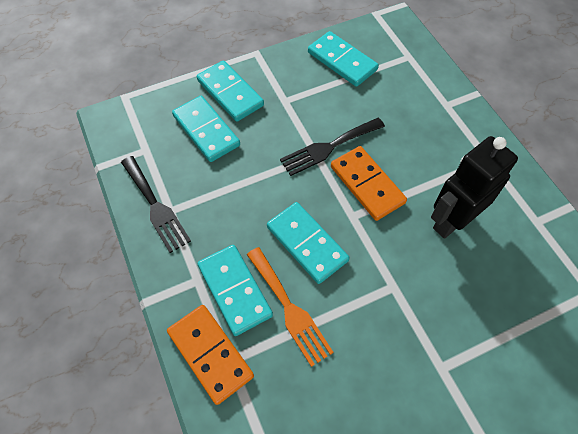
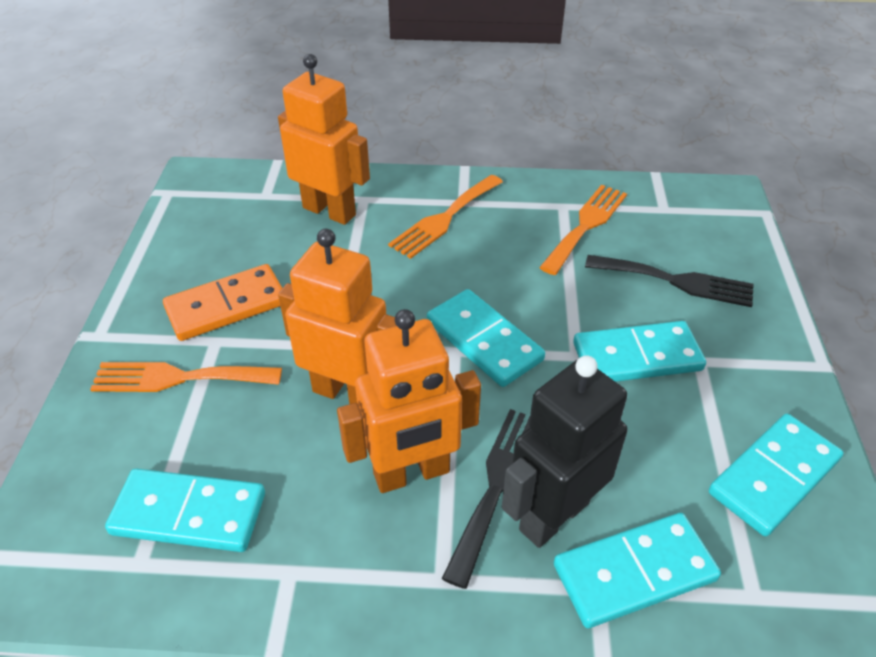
orange domino: [167,305,254,405] [331,146,407,221] = 2 -> [163,264,282,341] = 1
orange fork: [246,247,334,367] = 1 -> [90,362,282,392] [388,175,503,259] [539,185,627,275] = 3
orange robot: none = 0 -> [278,54,370,225] [278,229,397,404] [337,309,481,493] = 3

